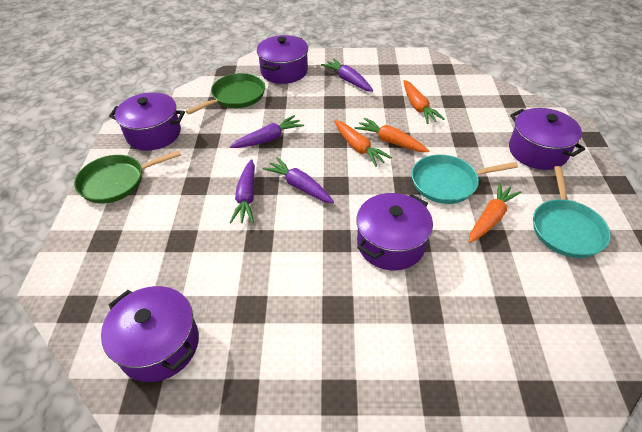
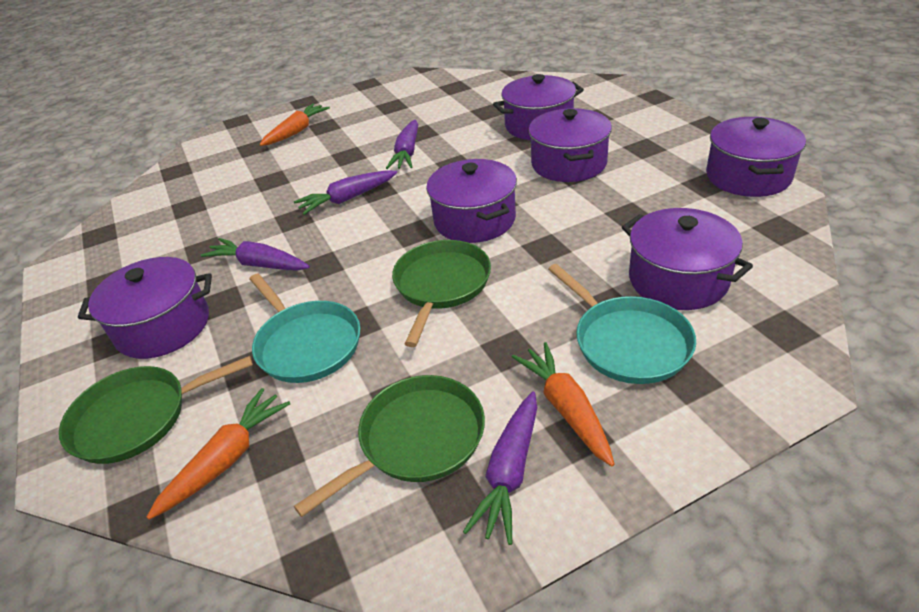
green pan: [74,151,181,203] [186,73,265,115] = 2 -> [59,356,253,464] [294,375,485,517] [392,240,491,347] = 3
orange carrot: [334,120,392,167] [355,118,429,152] [404,80,445,124] [469,182,521,243] = 4 -> [147,388,290,520] [259,104,330,146] [512,342,615,466] = 3
purple pot: [101,286,199,382] [109,92,185,150] [257,35,308,84] [356,193,433,270] [509,108,585,170] = 5 -> [78,257,212,359] [426,159,517,243] [493,74,584,140] [528,108,612,182] [622,208,753,310] [706,117,806,197] = 6

